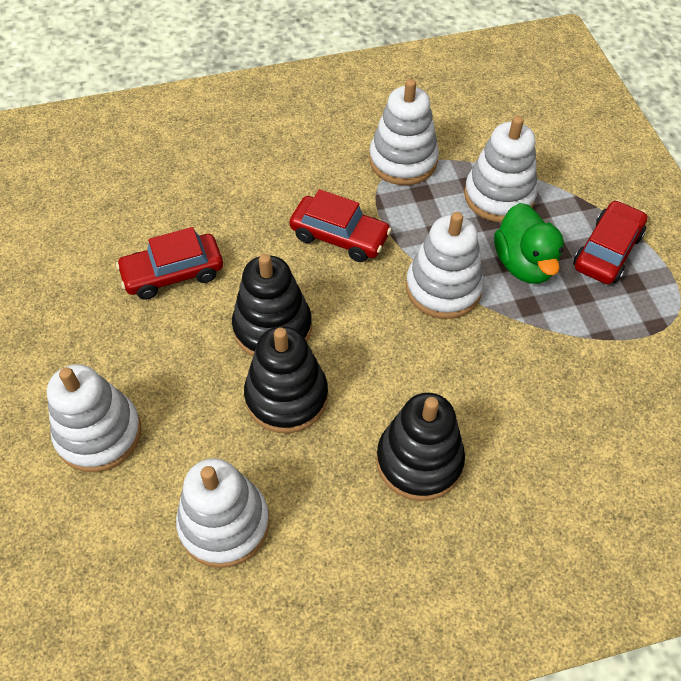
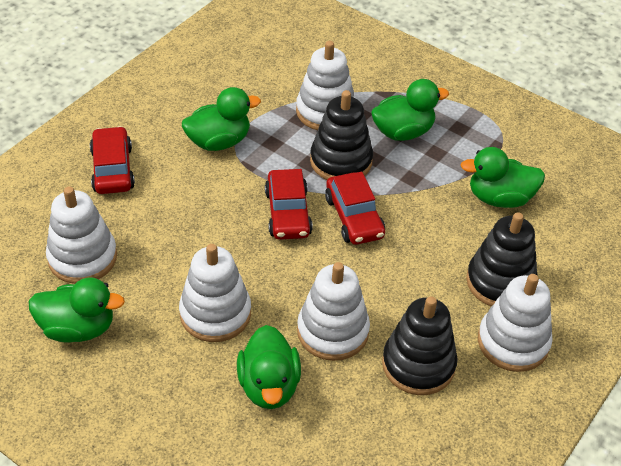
green duck: [494,203,564,284] = 1 -> [29,277,125,343] [182,87,261,151] [237,325,301,409] [371,79,449,141] [460,147,545,208] = 5

